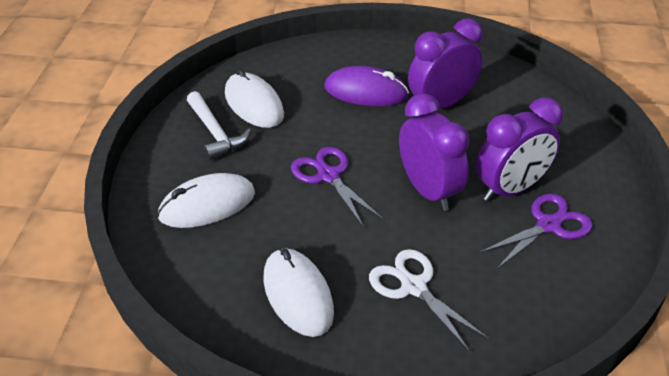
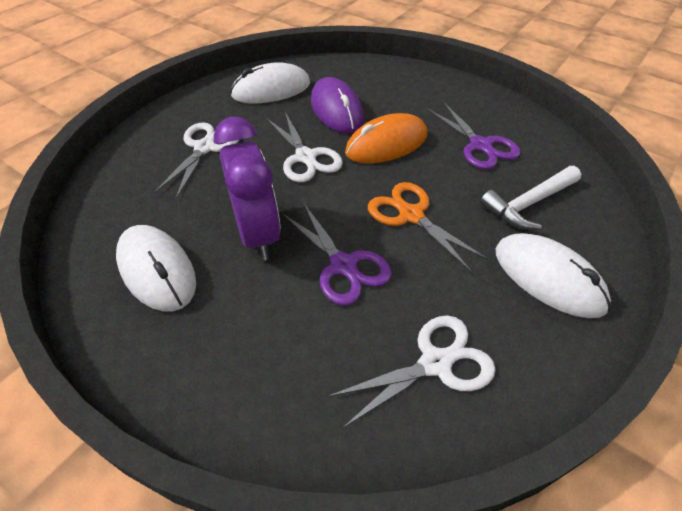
orange mouse: none = 0 -> [345,113,427,163] = 1
orange scissors: none = 0 -> [368,182,489,273] = 1
purple clock: [399,93,470,211] [408,18,483,109] [476,98,563,201] = 3 -> [214,117,281,260] = 1
white scissors: [369,249,489,352] = 1 -> [153,122,239,199] [267,112,343,182] [327,315,496,428] = 3

